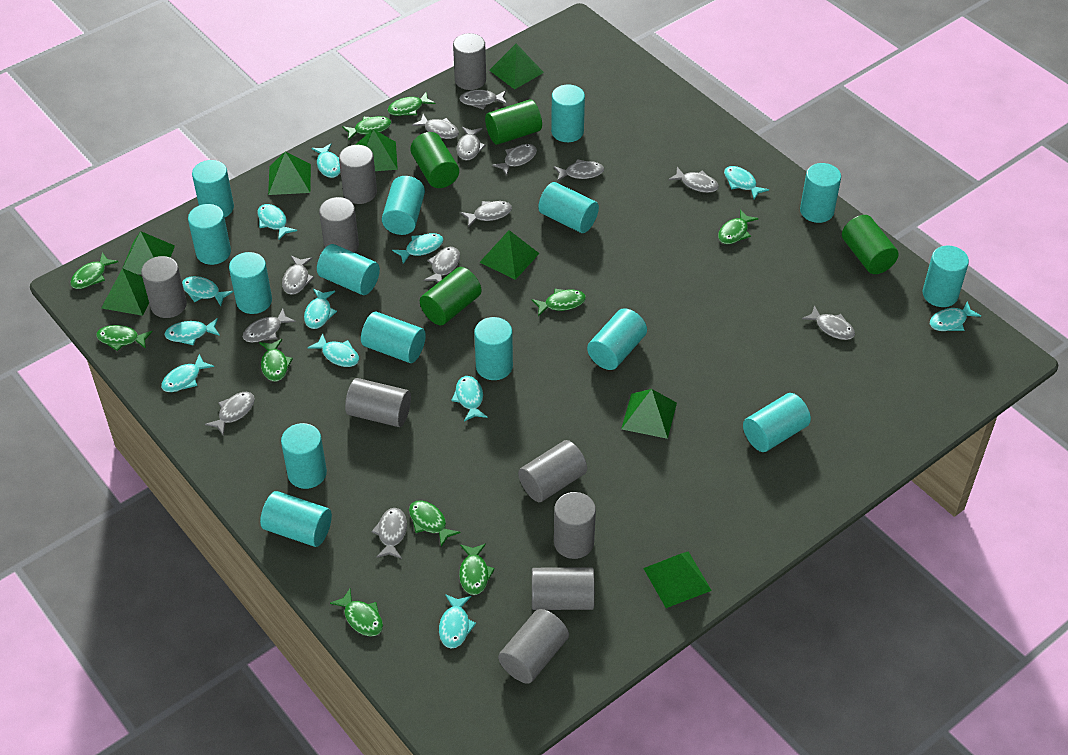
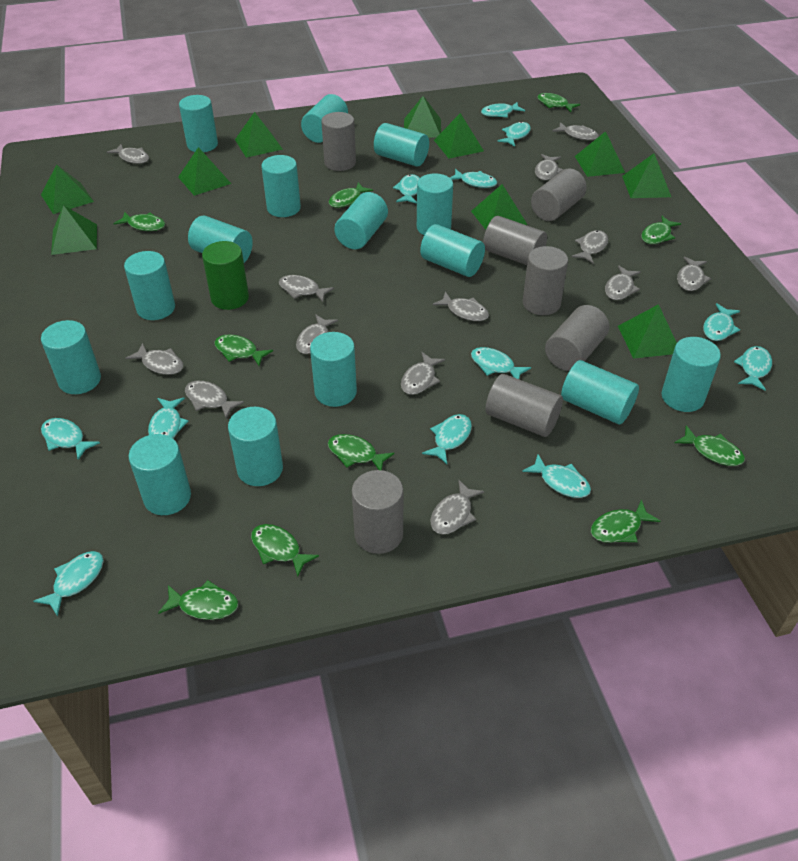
green cylinder: [410,132,459,188] [420,267,481,325] [485,99,542,145] [842,215,898,274] = 4 -> [202,241,249,310] = 1
green pyramid: [101,268,149,316] [123,231,175,275] [268,151,311,195] [355,129,398,171] [480,230,540,280] [489,43,544,90] [621,389,677,439] [643,551,712,608] = 8 -> [41,165,94,214] [51,205,97,255] [178,147,231,196] [235,112,283,158] [404,96,441,138] [434,113,484,159] [471,184,528,230] [575,131,625,177] [618,304,677,359] [622,153,671,198] = 10
grey cylinder: [141,256,187,318] [319,197,359,253] [339,145,377,204] [345,378,411,427] [453,33,486,90] [498,609,569,684] [518,440,587,502] [532,567,595,610] [554,492,596,559] = 9 -> [321,112,356,171] [352,470,403,554] [483,216,547,265] [485,374,563,437] [523,246,568,315] [531,168,587,221] [545,305,609,371] = 7

